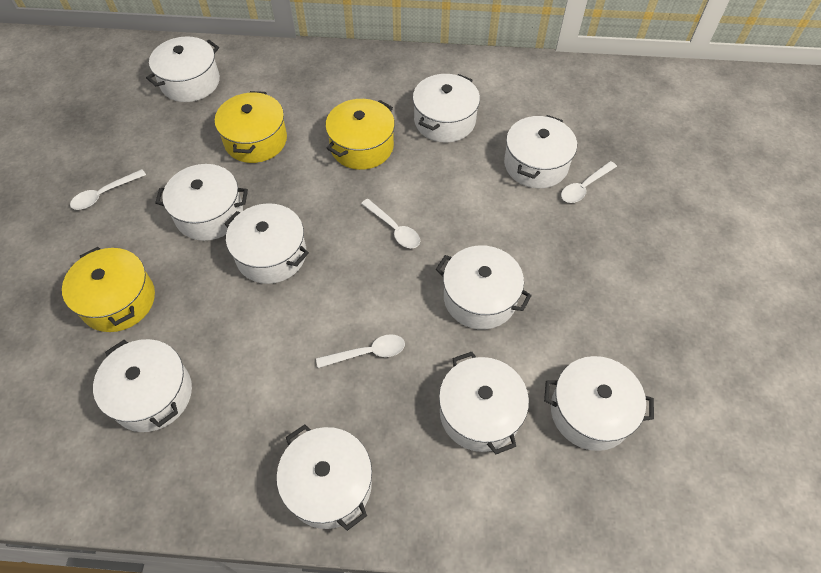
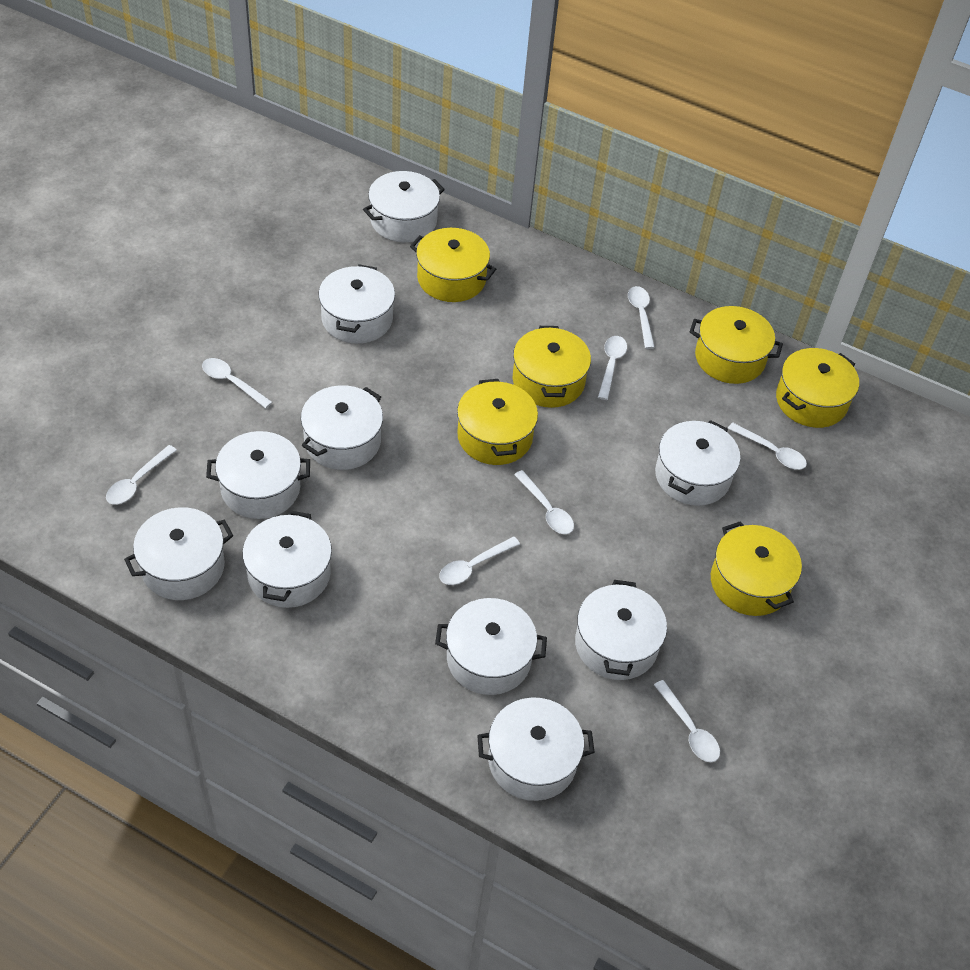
white spoon: [70,169,146,210] [316,334,405,368] [361,199,420,248] [561,161,617,203] = 4 -> [106,445,177,505] [202,358,272,408] [439,537,520,585] [514,470,574,534] [598,336,627,400] [628,286,655,349] [654,680,720,762] [728,422,807,470] = 8
yellow pot: [62,247,155,332] [215,91,287,163] [325,99,395,170] = 3 -> [410,228,496,302] [457,379,538,465] [513,326,591,408] [690,306,783,384] [711,521,802,616] [776,348,859,428] = 6

